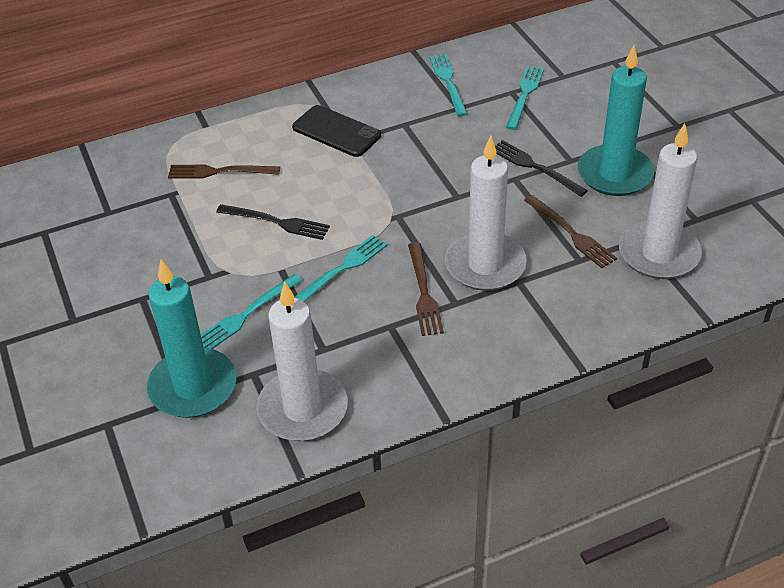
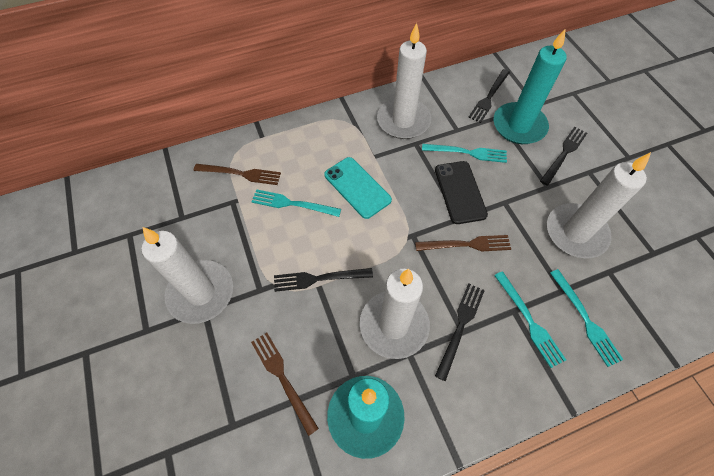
black fork: [216,204,330,240] [495,140,588,197] = 2 -> [274,268,373,292] [435,283,485,381] [468,69,510,123] [540,127,587,186] = 4
turquoise phone: none = 0 -> [324,157,392,219] = 1
white candle: [256,281,348,441] [445,135,527,291] [619,123,702,279] = 3 -> [142,227,233,324] [360,269,430,359] [377,23,431,139] [547,152,651,258] = 4

